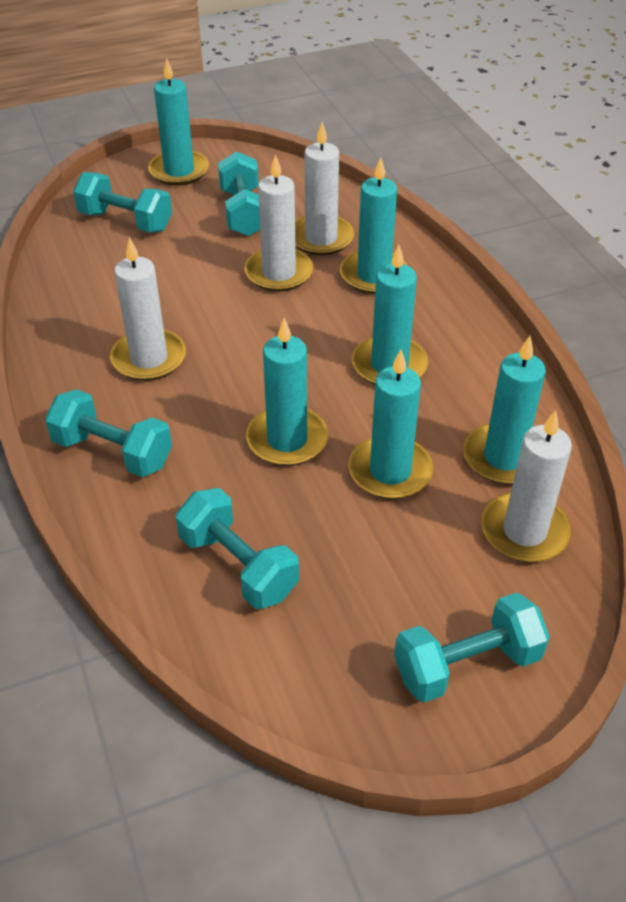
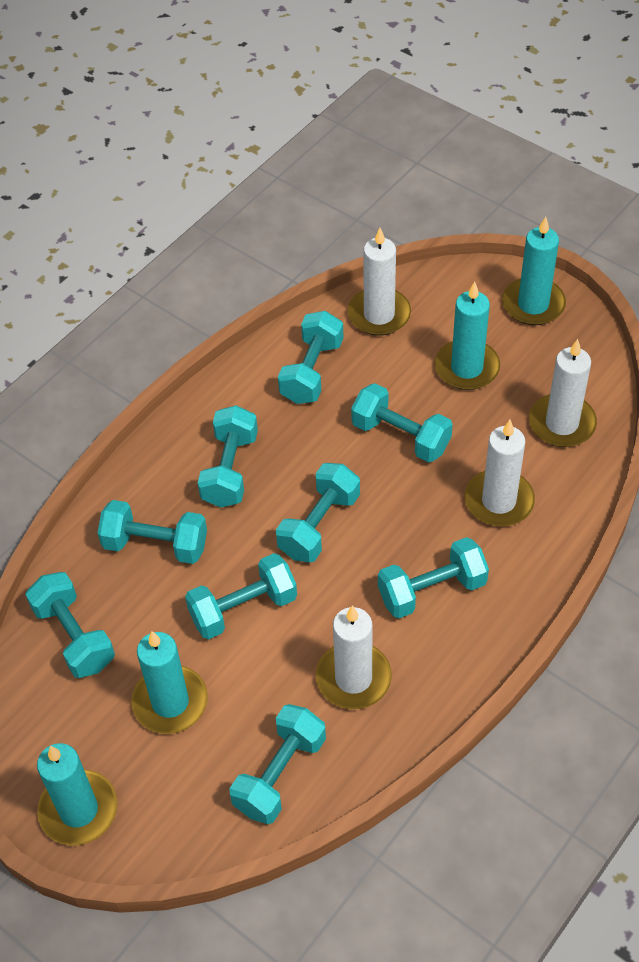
turquoise candle: [148,58,209,186] [246,318,328,466] [340,157,407,294] [348,350,433,499] [352,245,428,385] [463,336,546,485] = 6 -> [37,743,118,846] [131,631,208,734] [435,282,500,390] [502,217,566,325] = 4
turquoise dumbbell: [45,389,172,477] [73,172,172,232] [176,488,299,609] [218,151,260,236] [394,593,550,702] = 5 -> [25,572,115,678] [98,500,207,564] [185,553,297,639] [198,405,258,508] [229,704,326,824] [276,463,360,562] [278,311,343,404] [351,383,453,462] [378,537,489,618] = 9

